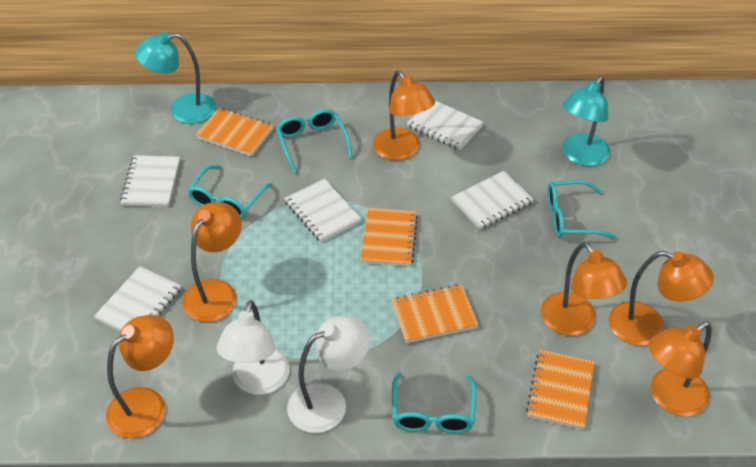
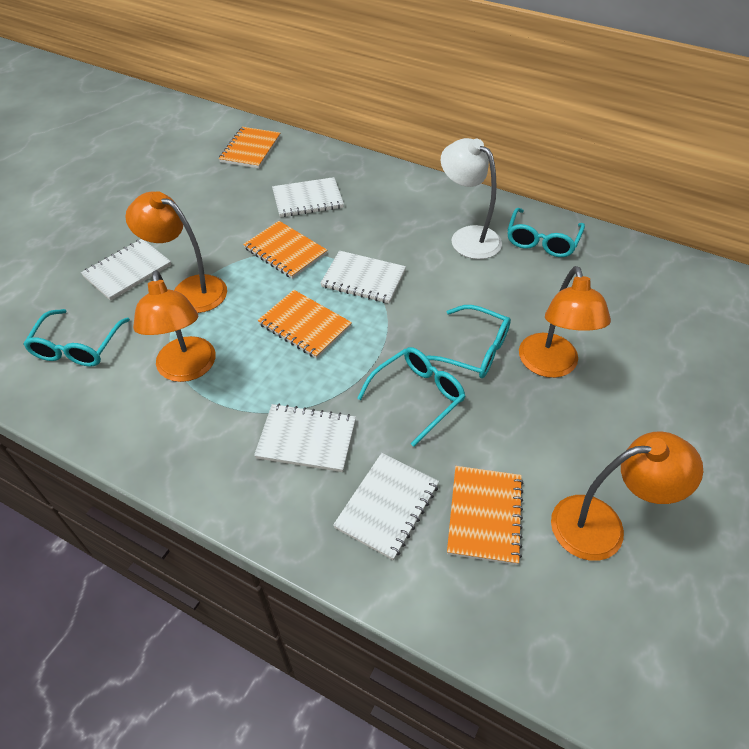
orange lamp: [106,315,174,439] [182,202,242,322] [373,70,435,161] [541,242,627,336] [609,251,714,346] [648,322,712,417] = 6 -> [125,191,227,313] [133,270,216,382] [519,266,611,378] [551,431,703,561] = 4
turquoise lamp: [135,32,216,124] [562,76,610,167] = 2 -> none = 0
white lamp: [217,300,290,395] [287,316,370,433] = 2 -> [441,138,502,259] = 1

